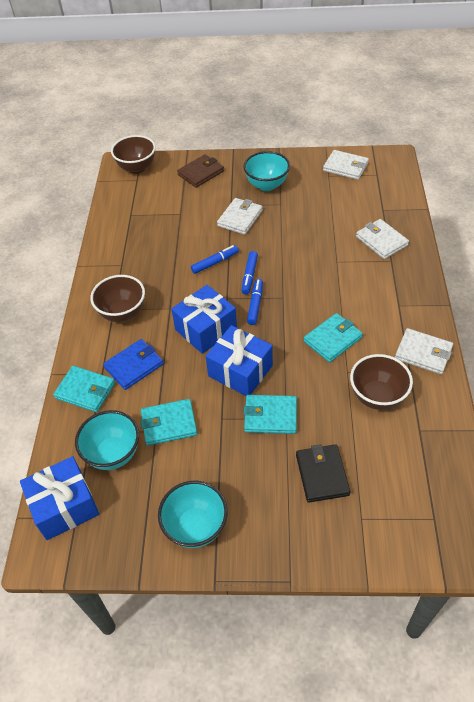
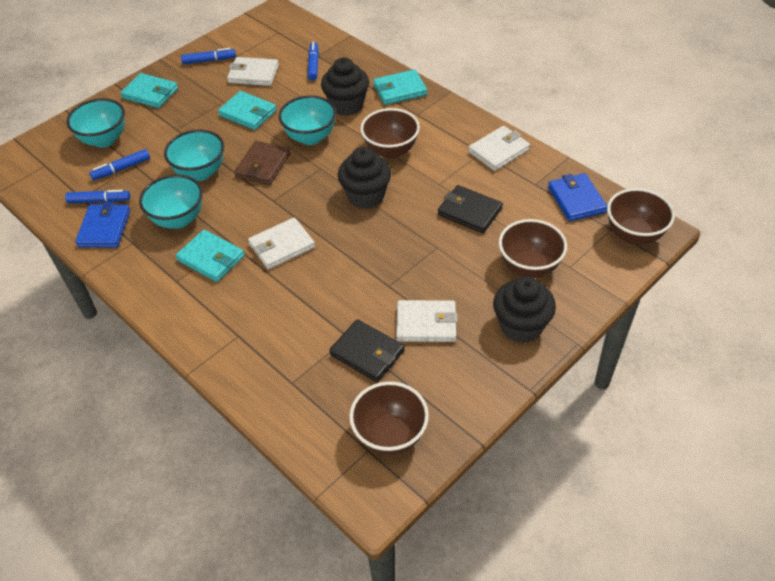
black cupcake: none = 0 -> [321,57,369,116] [338,147,391,209] [493,276,556,343] = 3
black wallet: [296,444,350,503] = 1 -> [329,319,405,382] [438,185,503,233] = 2
blue gift: [20,456,99,540] [171,285,237,354] [205,325,273,396] = 3 -> none = 0
blue marker: [191,245,239,274] [242,251,258,294] [247,279,263,325] = 3 -> [65,190,130,203] [89,149,150,180] [181,48,236,64] [308,42,319,81] = 4
blue wallet: [103,339,164,390] = 1 -> [75,202,130,248] [548,173,607,221] = 2
brown bowl: [90,275,145,322] [111,135,156,174] [350,354,413,410] = 3 -> [349,381,429,455] [360,108,420,159] [499,219,567,278] [607,188,675,245] = 4
turquoise bowl: [75,410,139,470] [158,481,228,548] [243,151,290,191] = 3 -> [66,98,125,148] [139,175,203,229] [164,129,224,181] [279,95,337,145] = 4

